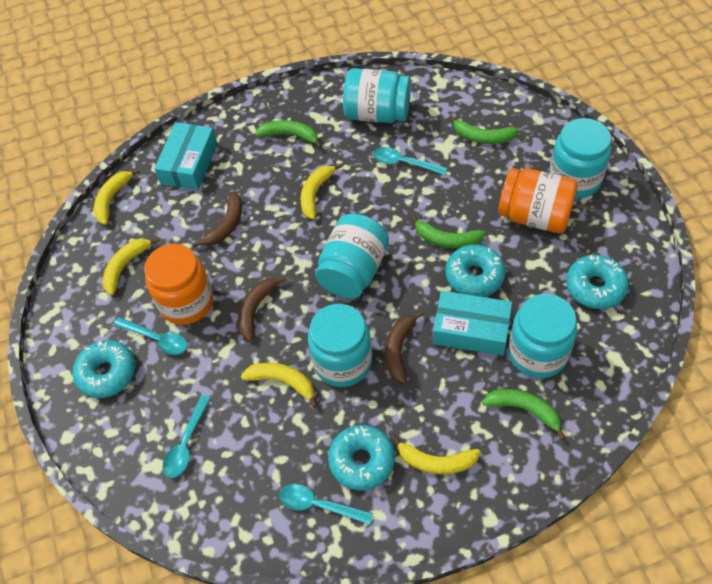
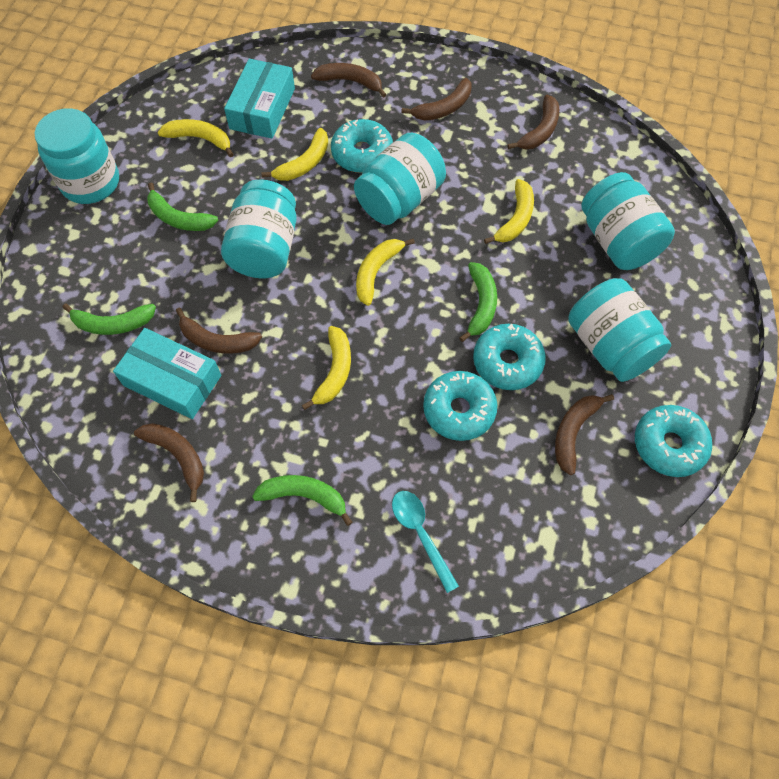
brown banana: [192,192,242,247] [238,276,287,341] [385,311,424,383] = 3 -> [134,423,204,502] [176,308,262,354] [311,63,387,98] [401,78,471,121] [507,95,559,150] [555,394,614,475] = 6
orange jar: [144,244,213,325] [498,168,578,233] = 2 -> none = 0
turquoise spoon: [114,317,187,355] [163,395,211,478] [279,484,373,525] [373,147,447,175] = 4 -> [392,491,459,593] = 1

